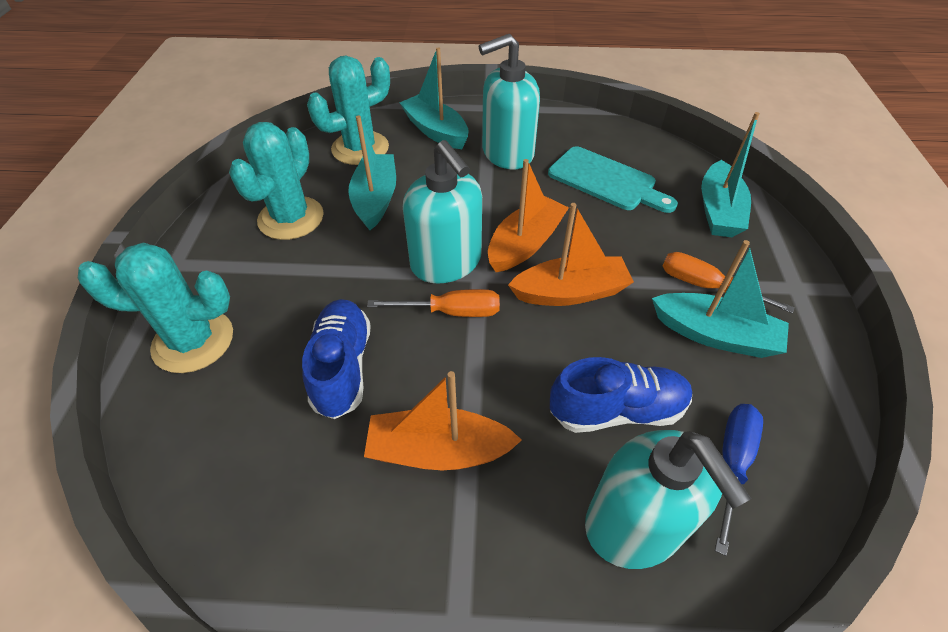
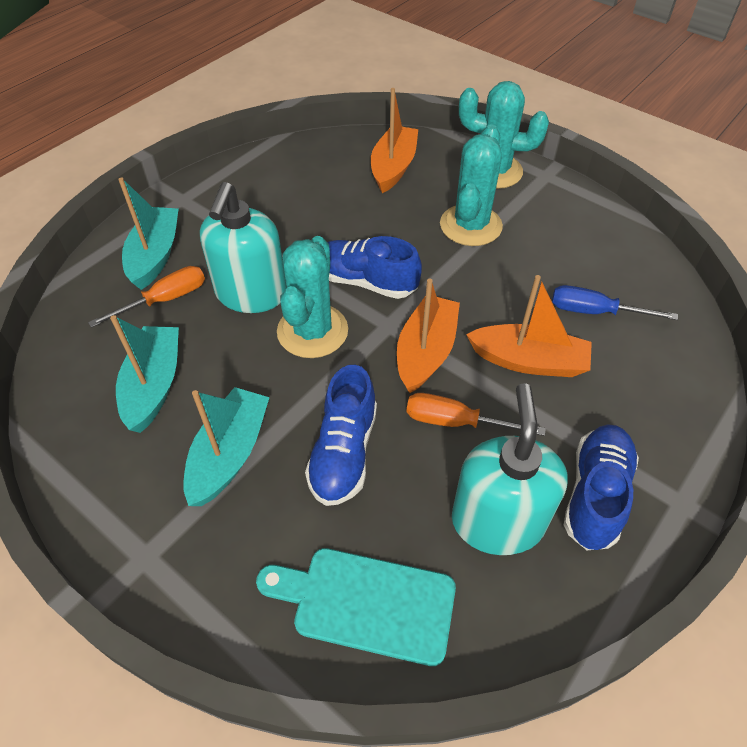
blue shoe: [302,299,371,419] [550,357,692,433] = 2 -> [305,365,377,506] [327,236,422,299] [564,424,639,550] = 3
turquoise boat: [348,115,396,230] [400,47,469,149] [652,240,789,358] [701,112,760,237] = 4 -> [110,315,179,433] [118,178,179,290] [183,387,270,506] = 3
turquoise soap dispenser: [403,140,482,284] [479,34,540,169] [585,430,751,569] = 3 -> [200,182,287,313] [452,383,568,555] = 2

